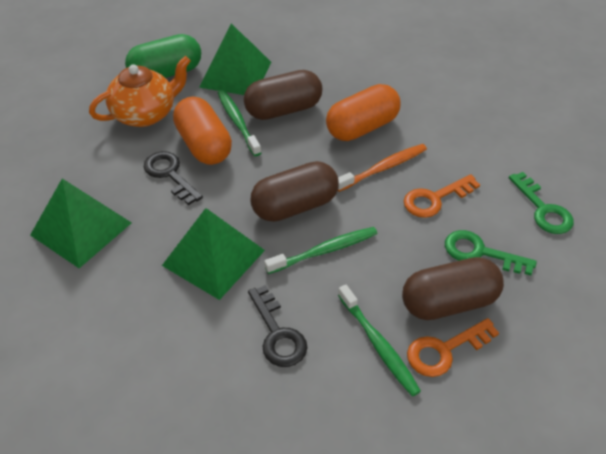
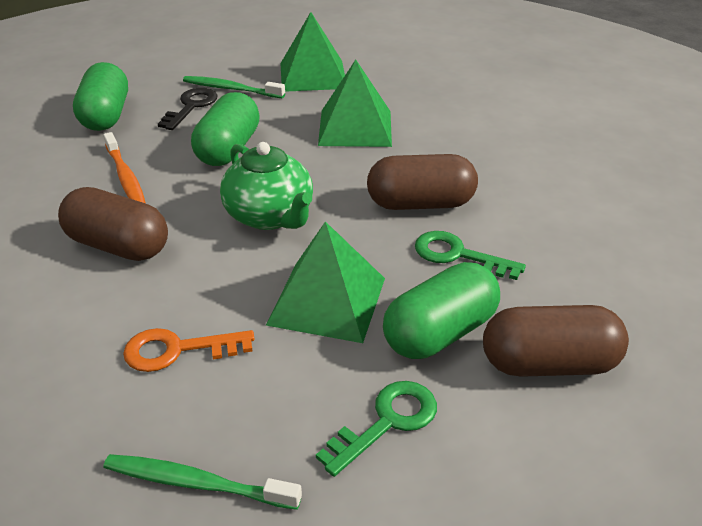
black key: [144,151,203,205] [248,285,307,367] = 2 -> [158,88,218,130] = 1
green capsule: [125,34,201,78] = 1 -> [73,62,128,131] [191,92,260,166] [383,262,500,359] = 3
green teapot: none = 0 -> [220,142,313,230] = 1
green toothbrush: [218,90,261,156] [264,227,377,274] [338,285,421,397] = 3 -> [104,454,302,510] [183,76,285,98] = 2
orange capsule: [173,97,232,165] [326,84,401,141] = 2 -> none = 0
orange key: [404,174,480,218] [407,318,499,377] = 2 -> [123,328,254,372] = 1
orange teapot: [89,56,191,127] = 1 -> none = 0

